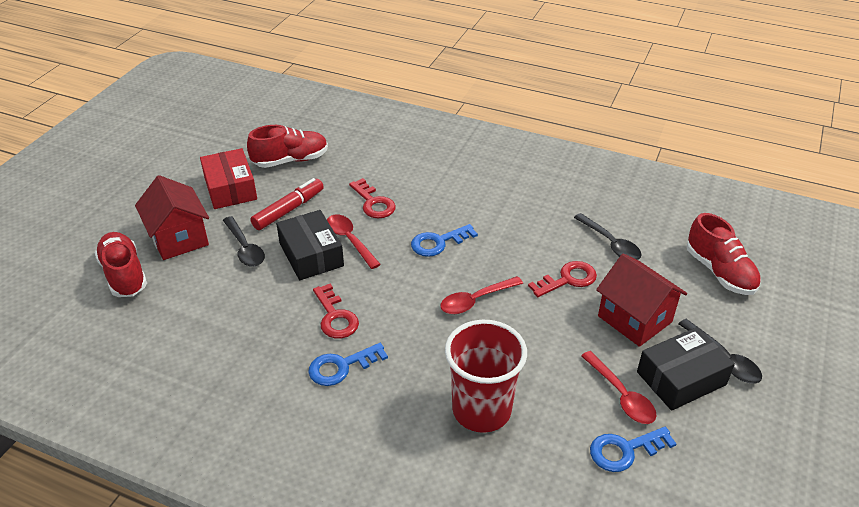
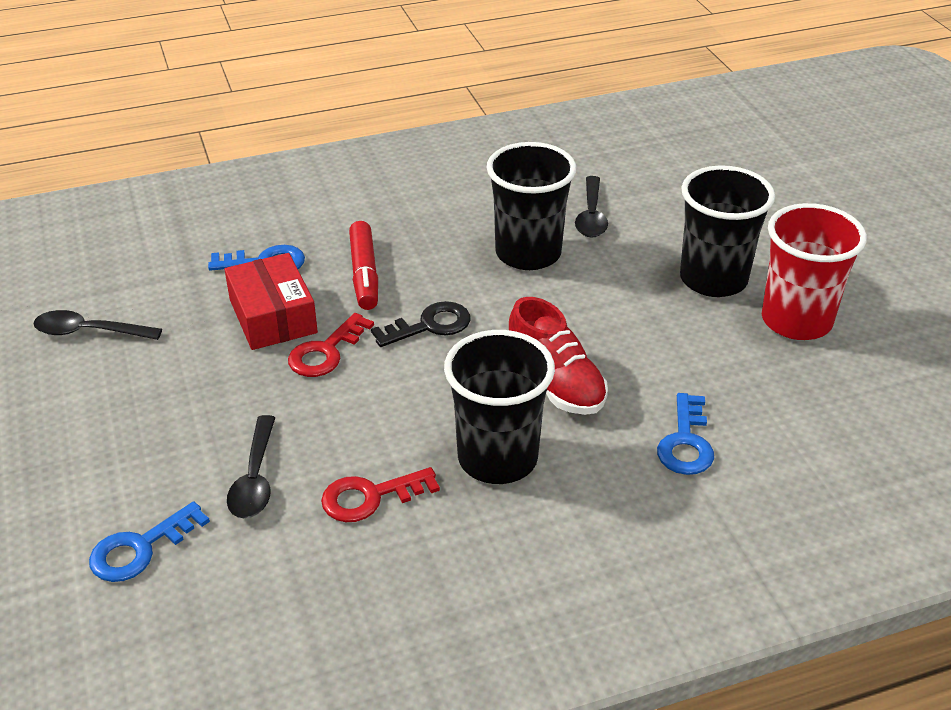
black box: [276,210,344,280] [637,327,735,411] = 2 -> none = 0
black cup: none = 0 -> [444,330,555,484] [486,142,576,270] [680,165,775,297] = 3
black key: none = 0 -> [371,301,470,347] = 1
red house: [135,175,209,260] [596,253,687,347] = 2 -> none = 0
red key: [313,284,359,339] [349,178,396,218] [528,261,597,297] = 3 -> [288,313,374,377] [321,467,440,522] = 2
red shoe: [94,232,147,297] [247,125,328,168] [687,213,761,295] = 3 -> [509,297,608,415] = 1
red spoon: [327,215,381,269] [440,276,523,314] [581,351,657,424] = 3 -> none = 0

